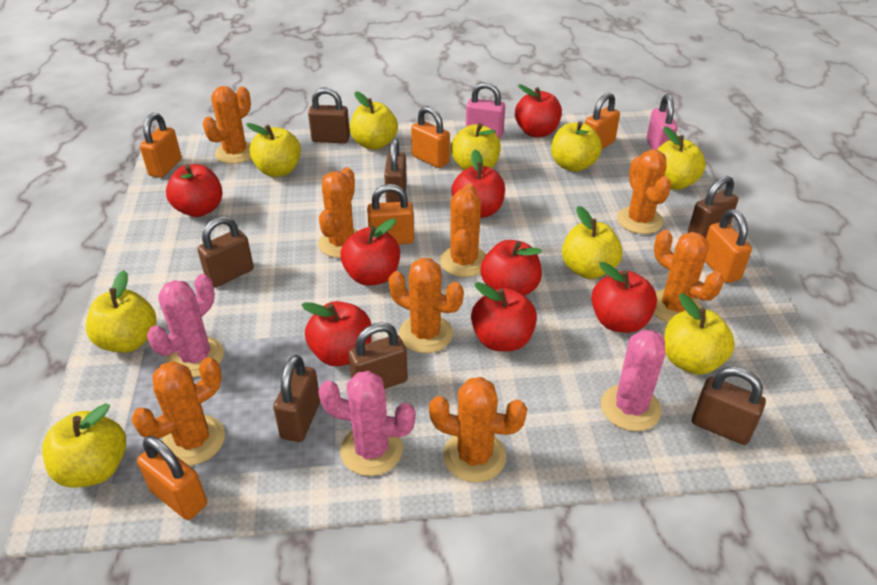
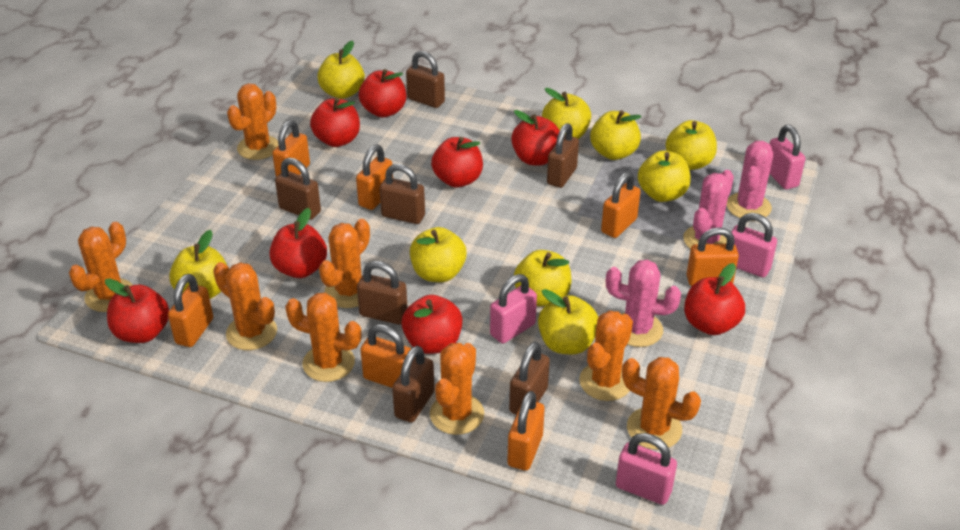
orange padlock: [137,436,207,520] [140,113,182,178] [367,184,414,245] [411,106,450,168] [585,93,620,149] [705,209,752,283] = 6 -> [168,274,213,347] [272,120,310,177] [356,144,393,210] [360,324,411,388] [507,391,545,471] [601,172,641,238] [687,227,739,286] = 7
pink padlock: [466,82,505,139] [647,94,677,150] = 2 -> [490,274,537,344] [616,433,677,505] [731,213,777,278] [769,125,805,189] = 4

